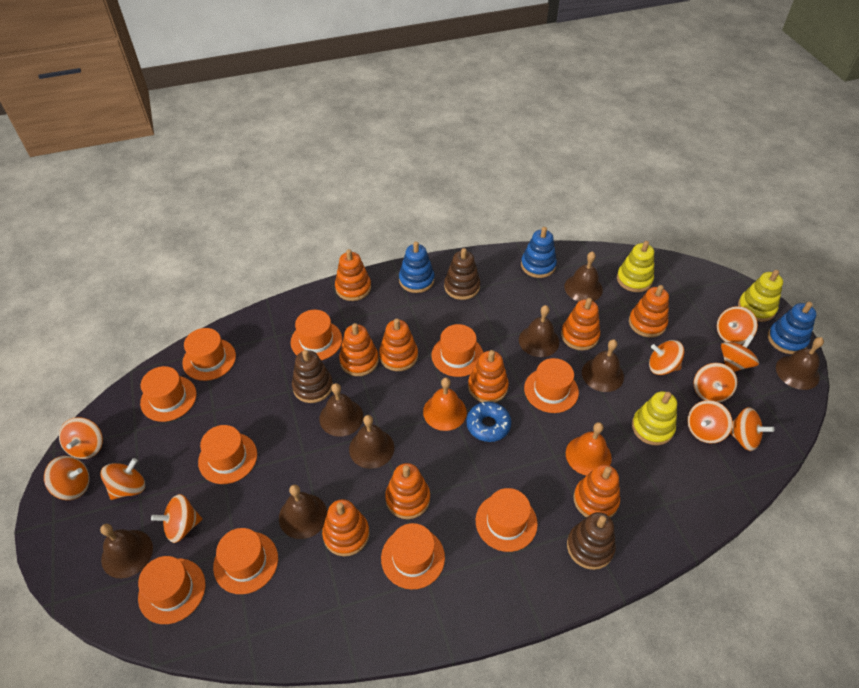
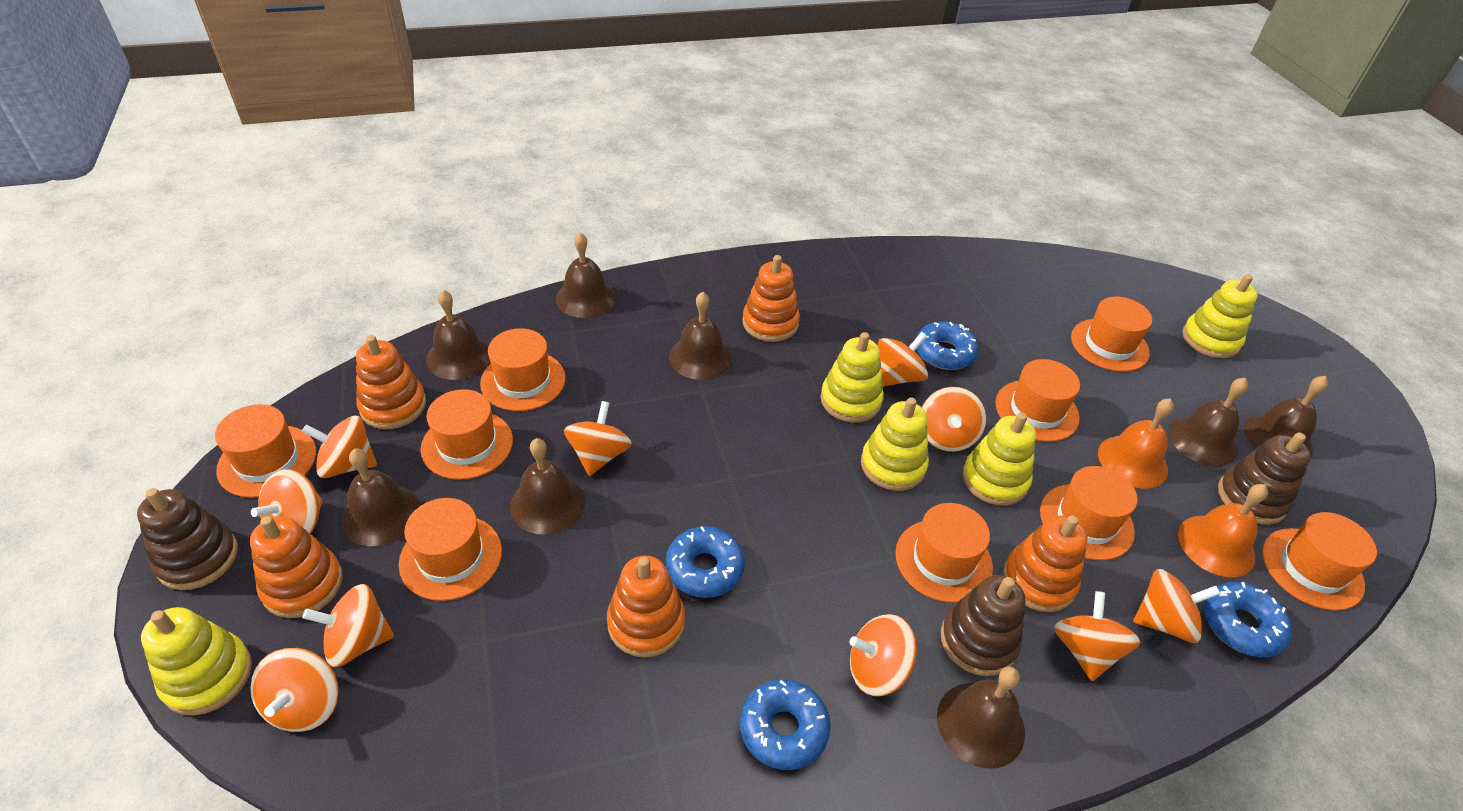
blue donut: [466,402,511,442] = 1 -> [666,526,745,598] [740,679,831,770] [916,321,979,370] [1204,582,1292,657] = 4
blue stacking toy: [399,241,435,293] [521,227,557,278] [768,302,817,354] = 3 -> none = 0
orange hat: [138,556,205,624] [140,366,196,422] [182,328,236,381] [198,425,257,484] [213,528,278,594] [291,310,342,360] [381,523,445,590] [431,324,483,377] [476,488,538,552] [524,358,579,413] = 10 -> [215,404,316,498] [399,498,502,601] [421,389,513,480] [480,328,566,411] [895,503,993,603] [995,359,1080,442] [1040,466,1138,560] [1071,297,1152,372] [1262,512,1377,611] = 9
orange stacking toy: [322,499,369,556] [335,249,371,301] [339,323,379,376] [379,318,418,371] [385,463,430,519] [468,350,509,403] [561,298,600,350] [573,465,620,518] [629,285,669,337] = 9 -> [250,516,343,618] [356,335,426,429] [607,556,685,658] [742,255,800,342] [1003,515,1088,612] = 5
yellow stacking toy: [617,241,654,292] [632,391,677,445] [738,270,783,322] = 3 -> [141,607,252,716] [821,332,884,423] [861,397,929,491] [962,412,1036,506] [1182,274,1258,358] = 5

